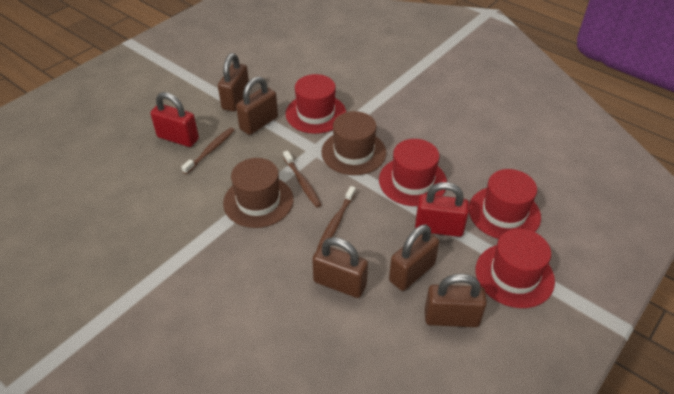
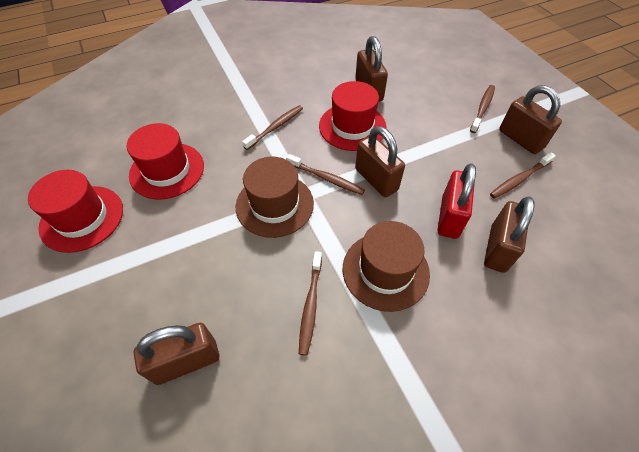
brown toothbrush: [181,127,235,174] [283,151,322,208] [317,186,356,249] = 3 -> [242,105,303,150] [286,154,365,195] [299,251,322,356] [470,85,495,133] [490,152,556,199] = 5
red hat: [286,74,346,134] [379,139,447,206] [469,169,541,239] [476,229,555,308] = 4 -> [28,170,123,253] [127,123,204,199] [319,81,387,151] = 3
red padlock: [150,92,199,147] [415,182,469,237] = 2 -> [438,163,476,239] = 1

